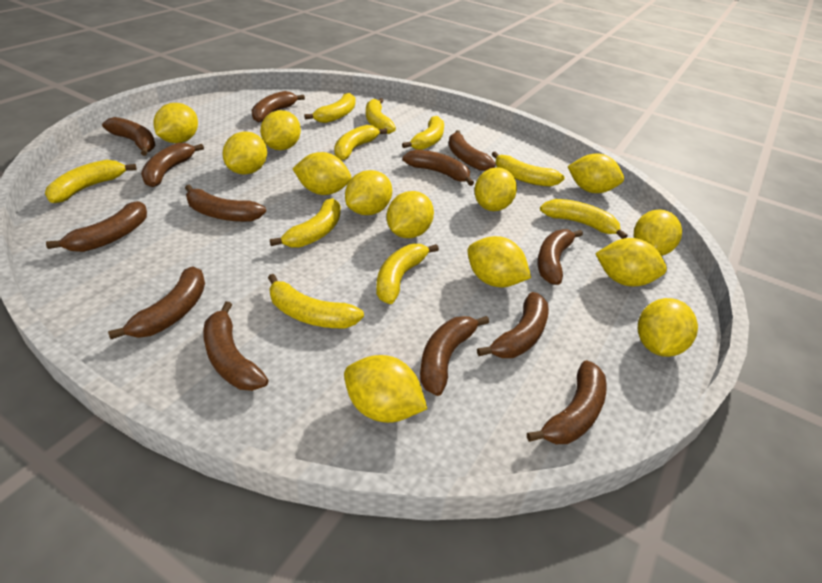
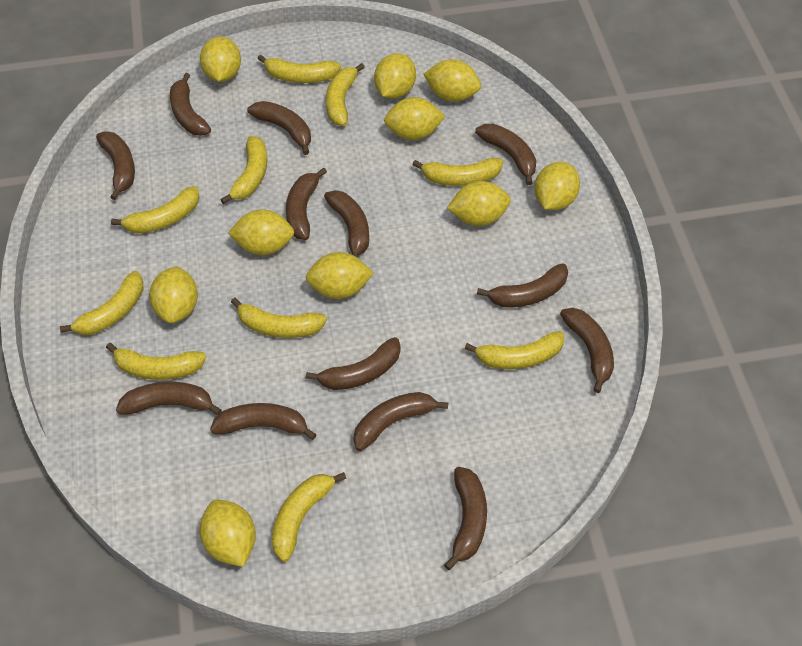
yellow lemon: [154,103,198,143] [223,132,267,175] [260,110,301,150] [292,152,351,195] [344,355,427,423] [345,170,392,215] [386,191,434,238] [467,236,531,287] [474,167,517,211] [567,154,624,193] [595,238,667,286] [634,209,682,256] [638,298,698,357] = 13 -> [149,266,198,324] [200,36,241,82] [200,500,256,567] [228,209,294,255] [306,252,373,299] [374,53,416,99] [384,97,445,140] [424,59,481,102] [447,181,511,226] [534,162,580,210] = 10

